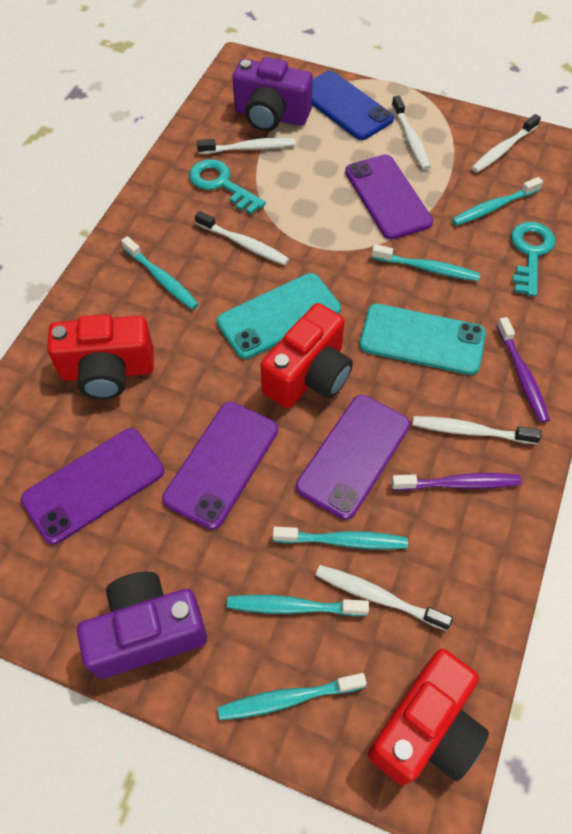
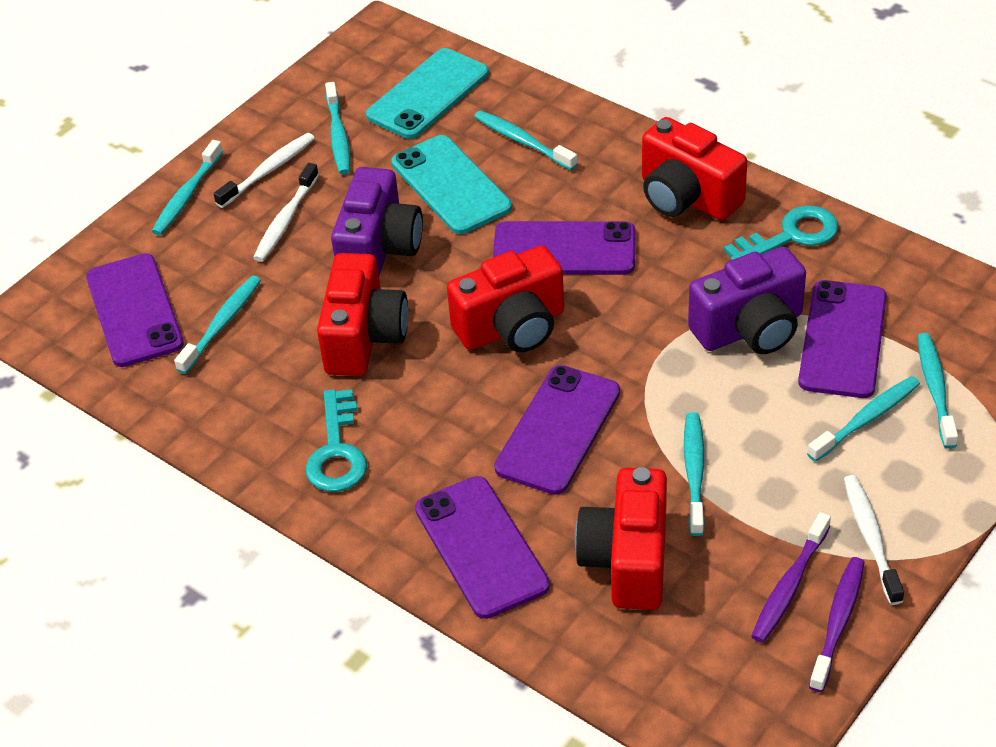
blue phone: [312,71,394,140] = 1 -> none = 0
purple phone: [21,428,164,545] [162,402,278,530] [296,395,410,520] [345,154,433,240] = 4 -> [86,253,184,367] [415,476,550,619] [493,221,636,275] [494,365,620,495] [798,280,887,398] = 5
red camera: [47,314,154,399] [260,303,353,409] [368,649,489,785] = 3 -> [317,253,408,376] [447,245,564,352] [575,467,667,610] [642,117,747,220] = 4
turquoise toothbrush: [121,236,199,310] [218,673,367,720] [227,595,369,616] [273,527,408,549] [372,244,480,281] [452,177,543,226] = 6 -> [151,140,223,235] [174,276,261,374] [325,82,350,174] [474,110,578,170] [684,412,705,536] [807,376,920,462] [918,333,958,449] = 7
white toothbrush: [195,211,289,265] [197,138,296,154] [316,565,453,631] [392,96,431,170] [412,416,541,444] [472,114,541,173] = 6 -> [214,133,315,208] [253,163,319,262] [844,475,904,605] = 3

